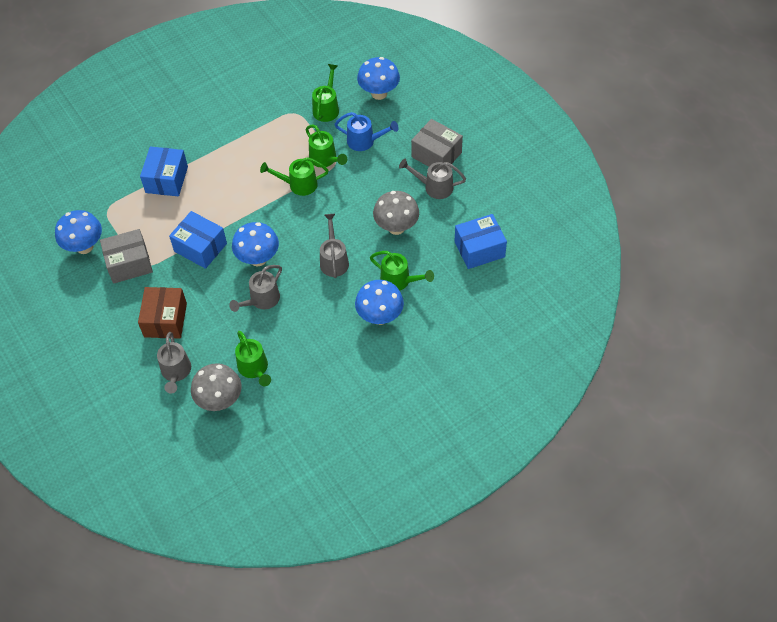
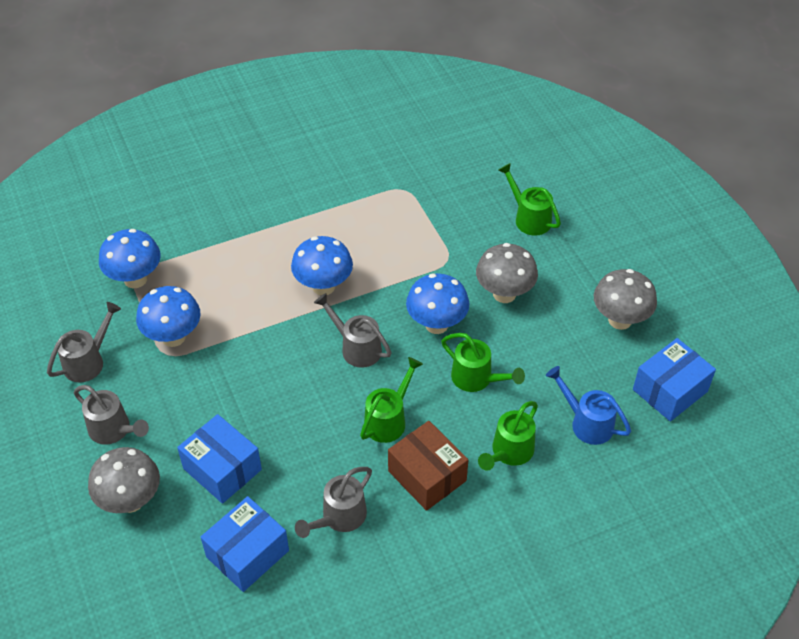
green watering can: [235,331,271,386] [260,157,329,196] [306,125,347,168] [312,64,339,122] [370,251,434,291] = 5 -> [360,357,423,443] [441,333,525,392] [478,401,538,471] [499,163,561,236] = 4
grey box: [100,229,153,284] [411,119,463,167] = 2 -> none = 0
grey mushroom: [191,363,242,411] [373,191,419,235] = 2 -> [88,447,160,513] [476,243,538,303] [594,269,657,330] = 3

